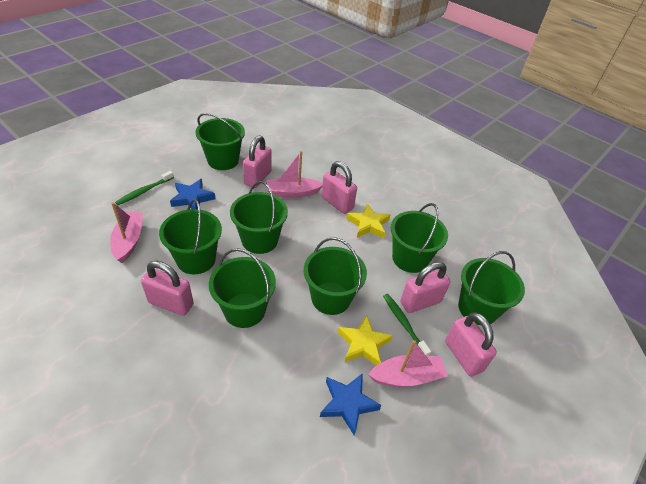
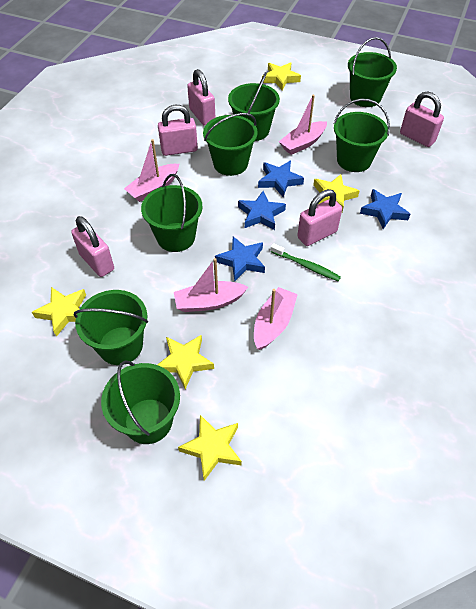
blue star: [170,179,215,209] [320,373,381,435] = 2 -> [215,236,265,282] [238,191,286,230] [258,161,304,197] [360,189,410,229] = 4
green toothbrush: [115,171,174,205] [383,294,431,356] = 2 -> [271,243,341,281] = 1
pink boat: [110,202,143,263] [266,151,323,198] [368,340,448,387] = 3 -> [124,139,179,202] [174,258,248,312] [254,287,298,350] [279,95,327,155] = 4
yellow star: [337,315,393,366] [346,203,390,238] = 2 -> [32,287,86,337] [157,335,214,389] [178,415,242,481] [262,62,301,90] [313,174,360,212] = 5

